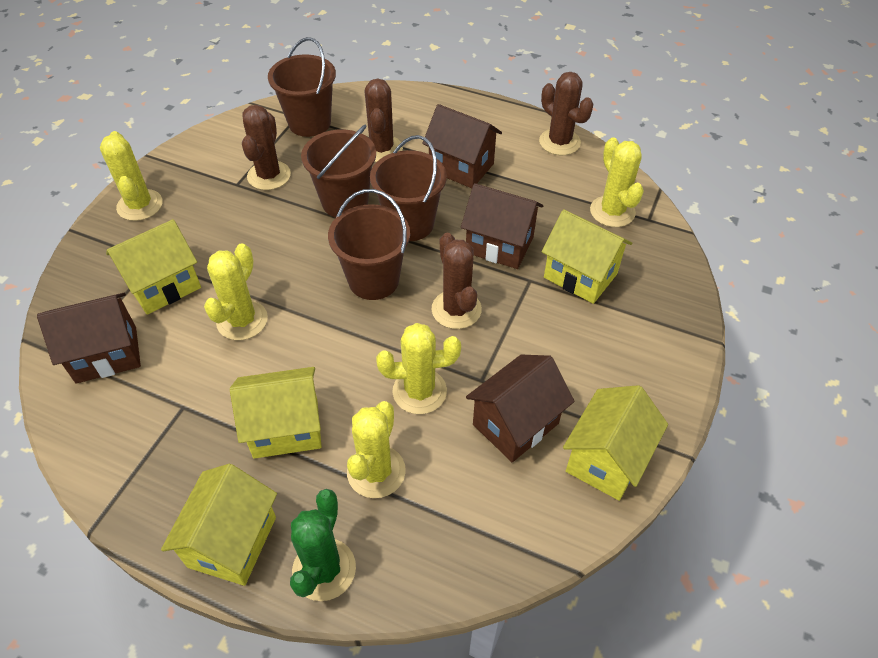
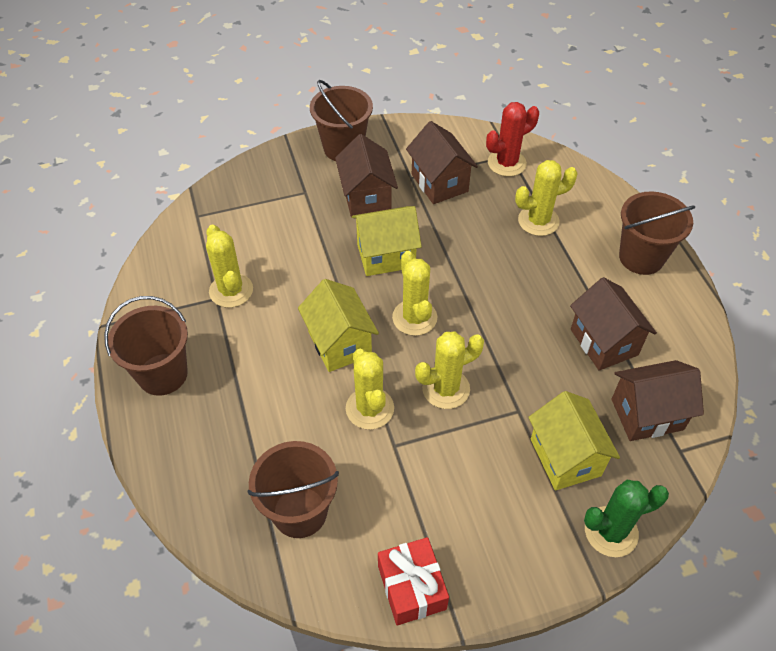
brown cactus: [242,105,291,190] [364,78,403,162] [432,233,482,329] [539,72,593,155] = 4 -> none = 0
red cactus: none = 0 -> [486,102,539,177] = 1
red gift: none = 0 -> [378,537,449,626] = 1
yellow house: [106,219,201,315] [161,464,277,586] [230,367,322,459] [542,209,632,304] [563,385,668,501] = 5 -> [298,279,379,372] [352,206,422,276] [528,391,620,491] = 3

